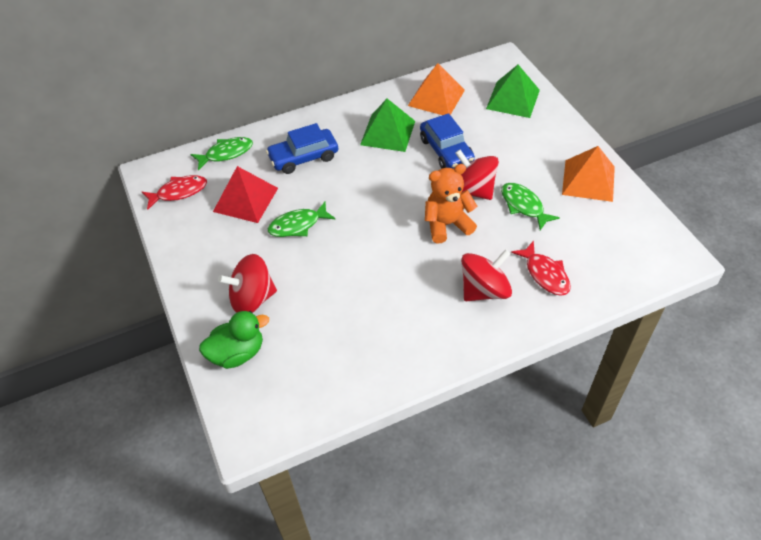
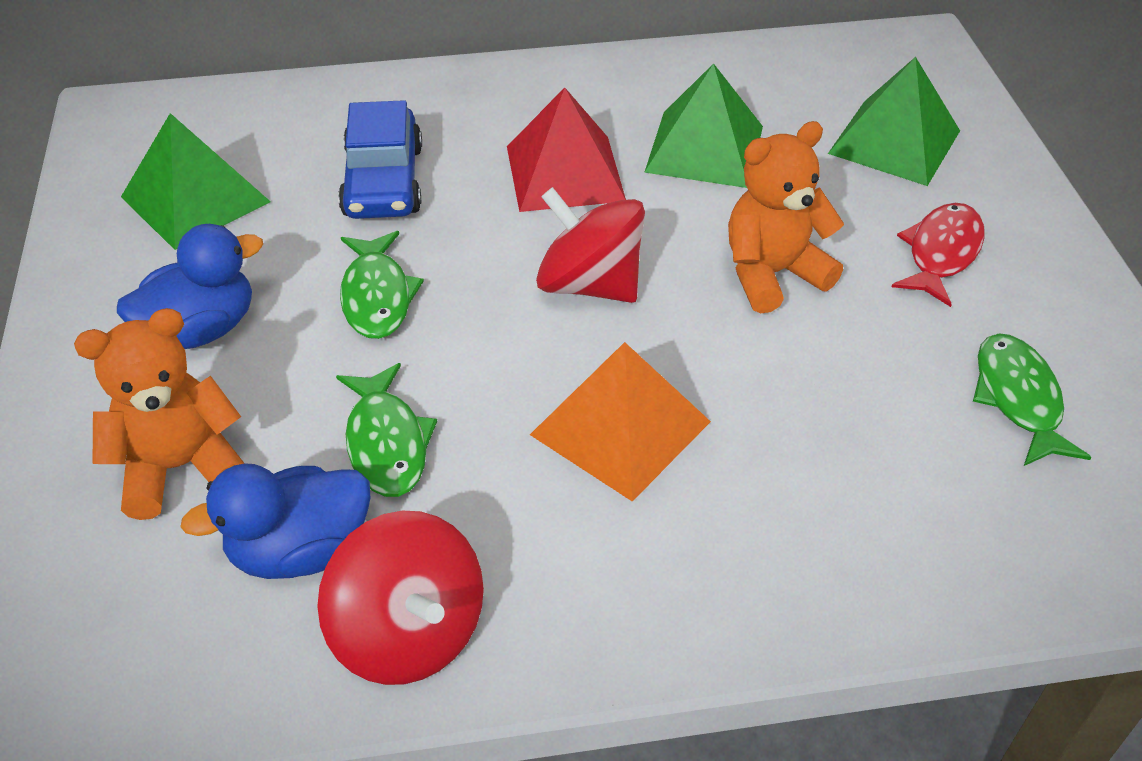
blue car: [266,123,338,174] [420,113,475,169] = 2 -> [338,100,422,219] = 1
blue duck: none = 0 -> [117,224,263,349] [180,463,370,579] = 2
green duck: [199,311,269,369] = 1 -> none = 0
green pyramid: [360,99,415,152] [486,65,540,118] = 2 -> [121,113,271,250] [644,63,763,188] [828,57,960,186] = 3
orange pyramid: [408,63,465,115] [562,146,615,202] = 2 -> [530,342,711,502] = 1
orange teddy bear: [425,164,477,244] = 1 -> [74,308,244,520] [728,121,844,314] = 2
red fish: [142,175,207,210] [511,241,571,296] = 2 -> [892,203,985,307] = 1
red spinning top: [218,254,277,313] [455,150,499,200] [461,249,512,301] = 3 -> [317,511,484,685] [536,187,645,303] = 2

